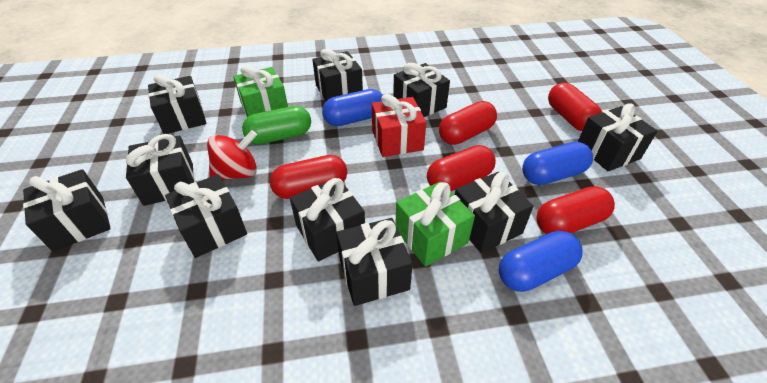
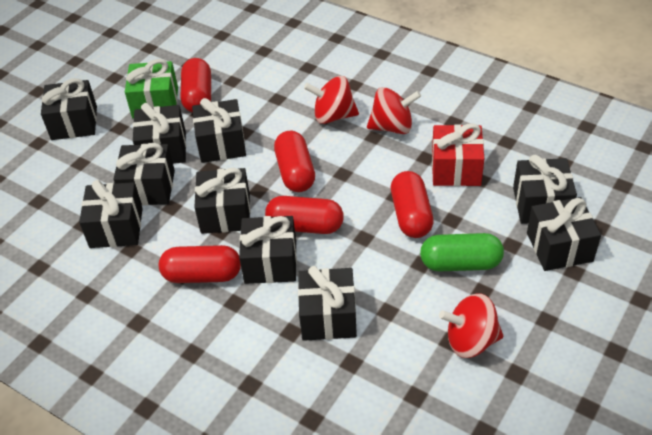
blue capsule: [322,89,383,126] [499,231,583,292] [522,142,593,185] = 3 -> none = 0
green gift: [233,65,288,117] [396,181,475,267] = 2 -> [125,59,178,119] = 1
red spinning top: [207,130,257,180] = 1 -> [304,76,359,124] [367,87,421,134] [439,294,503,358] = 3

